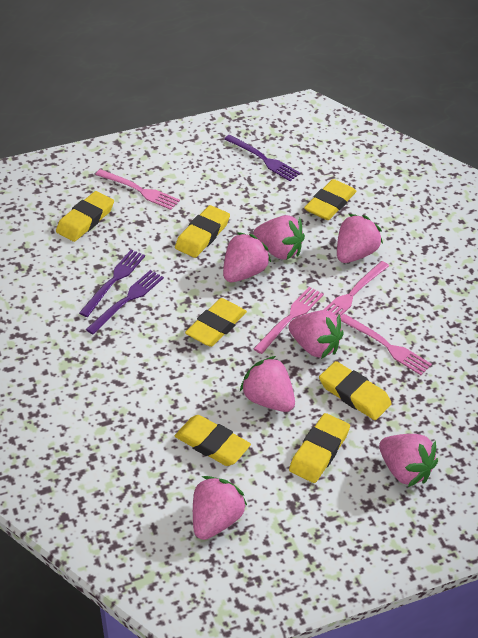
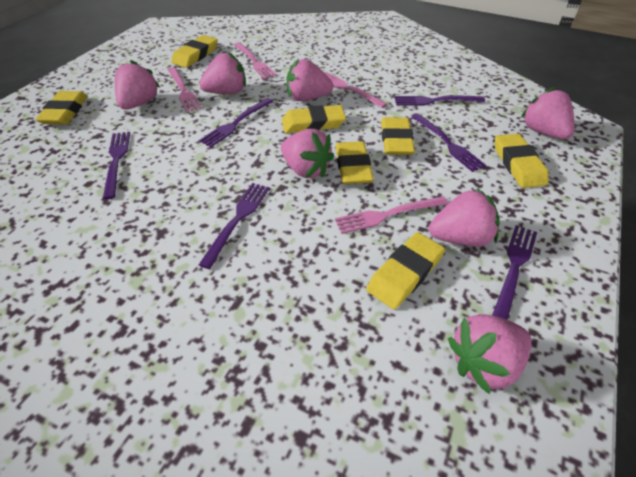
purple fork: [79,250,145,317] [86,270,164,335] [224,135,300,181] = 3 -> [103,132,130,199] [199,98,273,147] [199,183,269,269] [395,95,485,106] [412,114,486,172] [492,225,537,320] = 6

